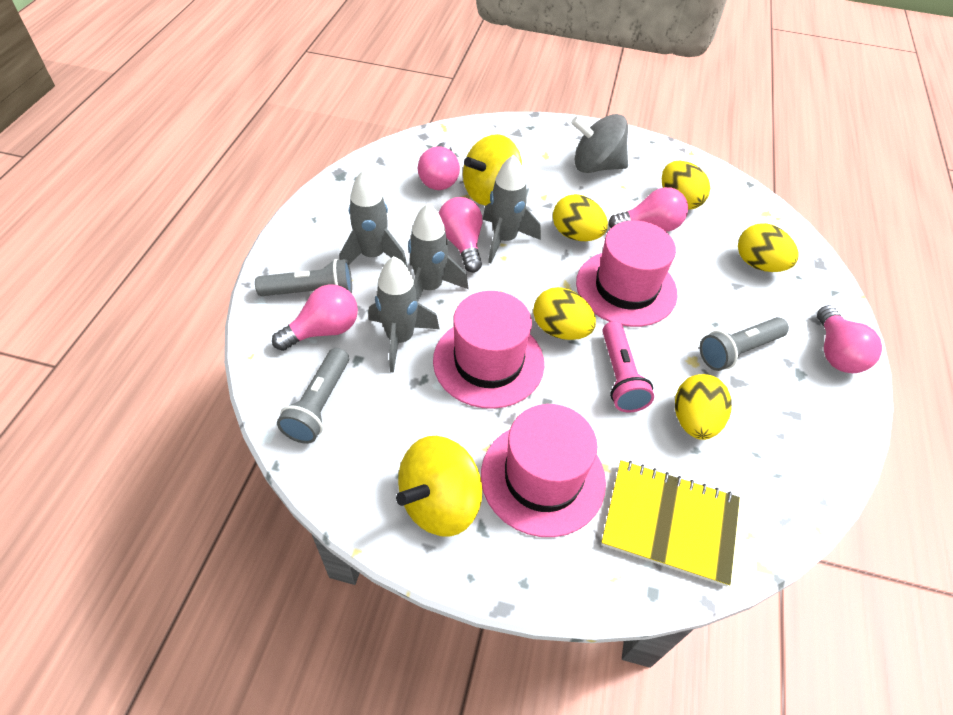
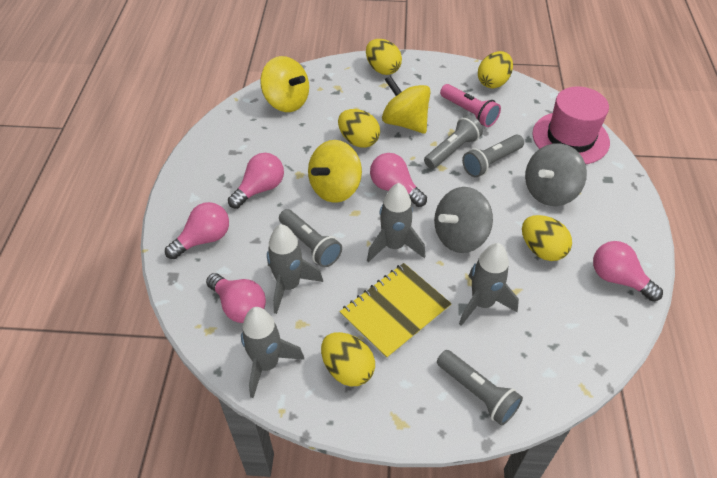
grey flashlight: [255,259,352,296] [277,348,349,444] [700,317,789,371] = 3 -> [279,209,342,268] [424,115,483,169] [437,350,523,425] [462,134,524,178] = 4
grey spinning top: [571,114,628,173] = 1 -> [434,187,493,253] [525,143,587,206] = 2
pink hat: [433,291,544,409] [481,404,606,537] [576,220,677,327] = 3 -> [533,86,610,164] = 1
yellow spinning top: [396,436,482,537] [463,134,522,205] = 2 -> [260,56,309,112] [308,140,362,203] [382,75,431,134] = 3

